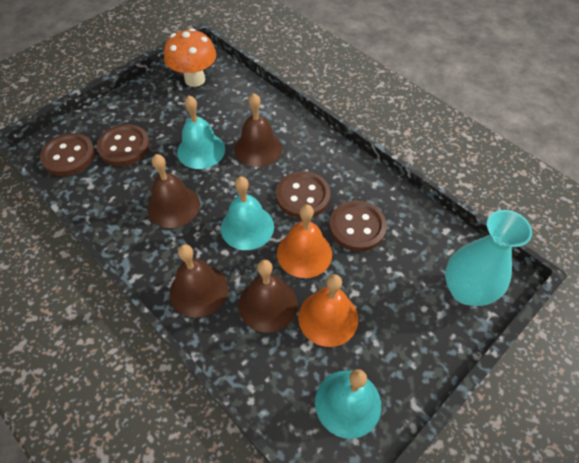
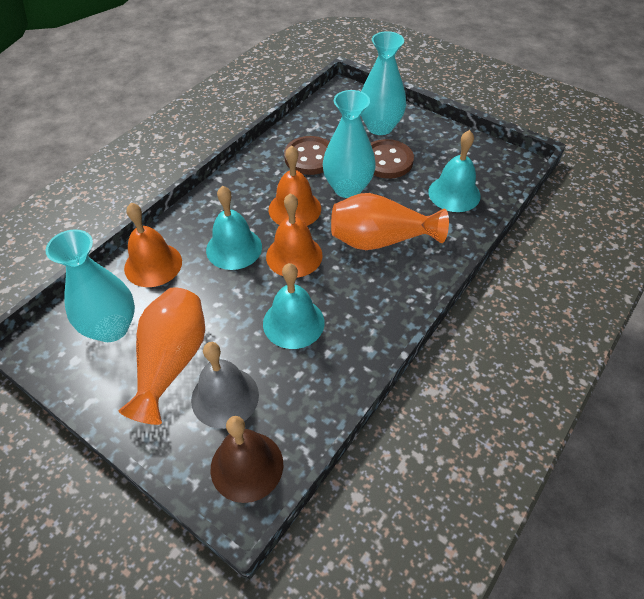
brown bell: [147,154,200,228] [170,244,228,318] [234,93,282,167] [239,260,298,333] = 4 -> [211,416,283,503] = 1
brown button: [40,133,95,176] [97,124,150,166] [276,171,330,219] [329,200,387,252] = 4 -> [284,136,330,175] [371,139,414,179] = 2
grey bell: none = 0 -> [191,342,259,429] = 1
orange bell: [277,205,332,278] [298,274,358,347] = 2 -> [124,203,182,287] [266,193,323,278] [269,145,321,226] = 3
orange mushroom: [164,28,216,87] = 1 -> none = 0
orange vase: none = 0 -> [119,287,205,425] [331,193,449,250] = 2
turquoise vase: [445,210,532,306] = 1 -> [46,229,135,342] [323,90,376,198] [361,31,406,135] = 3

